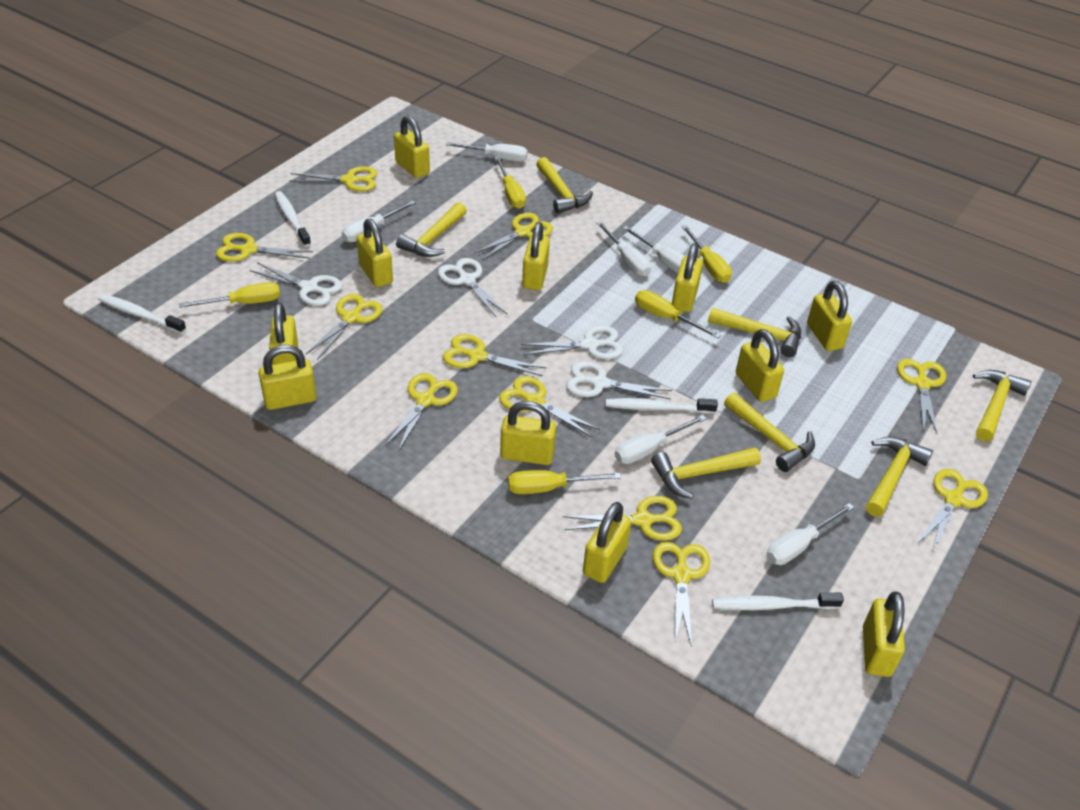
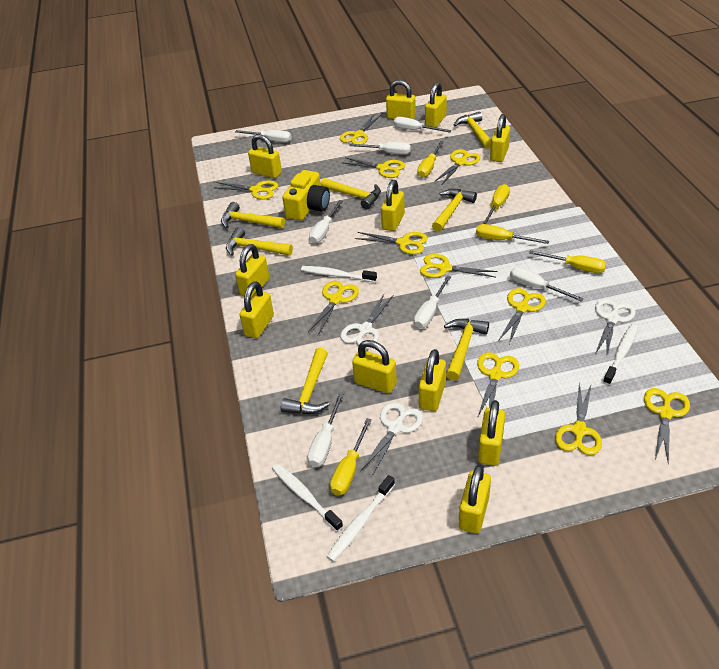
white scissors: [250,262,342,306] [438,258,507,317] [521,326,623,359] [566,361,672,400] = 4 -> [340,294,394,349] [360,402,423,476] [595,299,636,358] = 3
white screwdriver: [341,200,416,242] [446,142,528,162] [596,221,651,276] [615,415,707,464] [623,226,684,273] [766,503,854,565] = 6 -> [235,130,291,142] [308,393,344,467] [309,200,343,243] [349,142,411,154] [394,117,452,132] [414,276,451,329] [510,267,584,302] = 7
yellow camera: none = 0 -> [282,170,330,221] = 1

